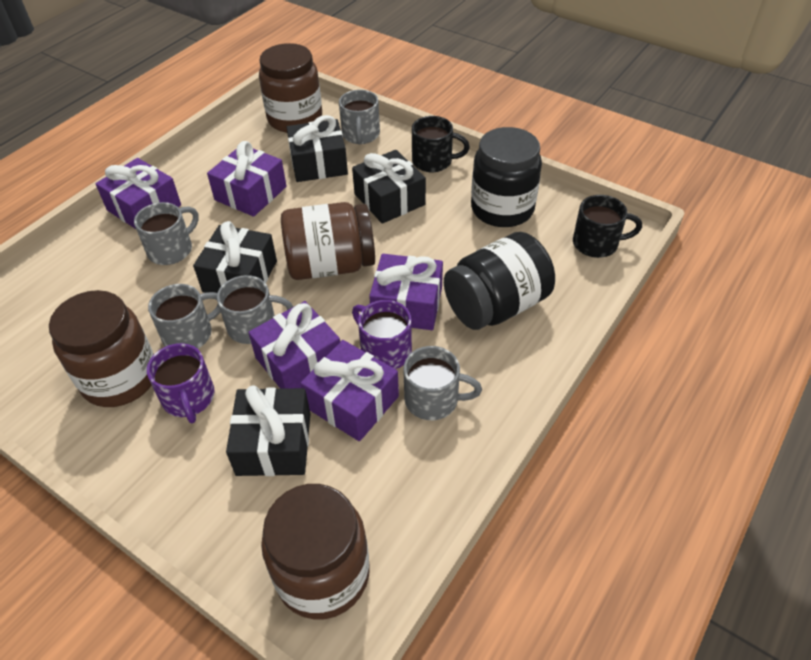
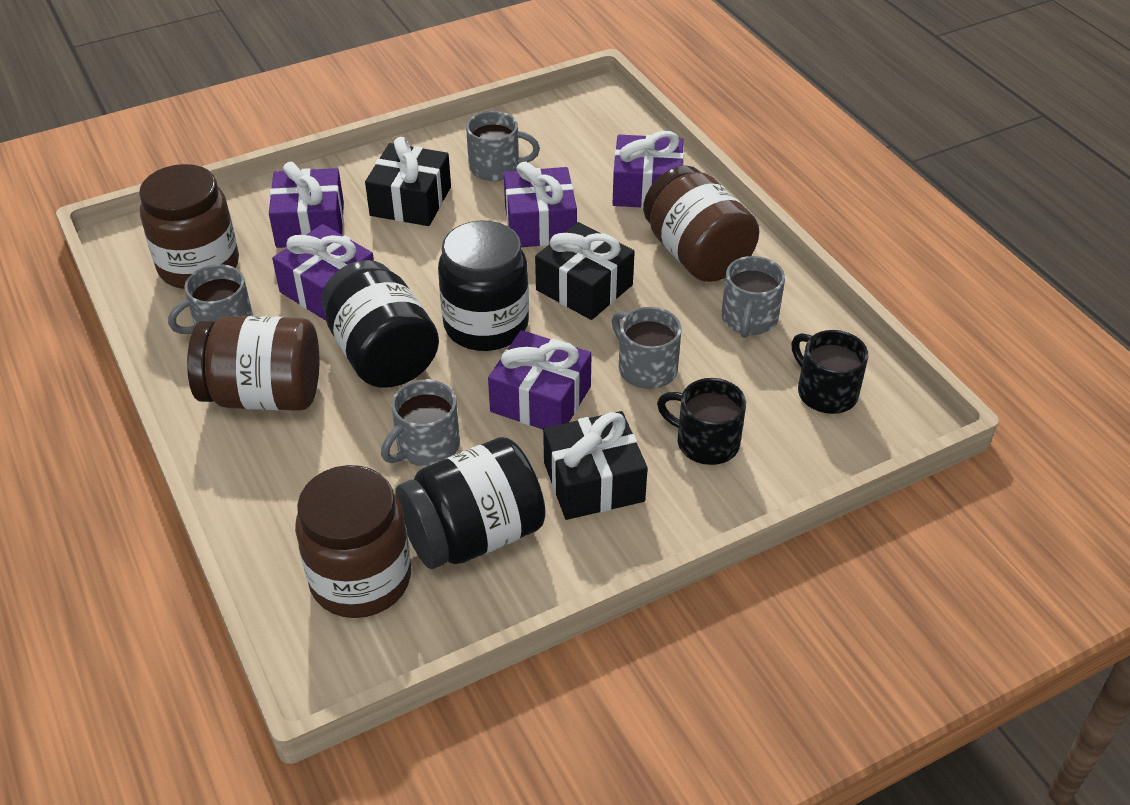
black gift: [193,221,277,293] [226,385,310,476] [287,115,348,182] [352,150,426,224] = 4 -> [365,137,451,226] [535,222,635,320] [543,411,648,520] = 3
black jar: [444,232,555,330] [471,127,542,227] = 2 -> [322,260,439,388] [395,437,545,569] [438,220,529,351] = 3
purple mug: [147,343,215,423] [352,300,412,369] = 2 -> none = 0

